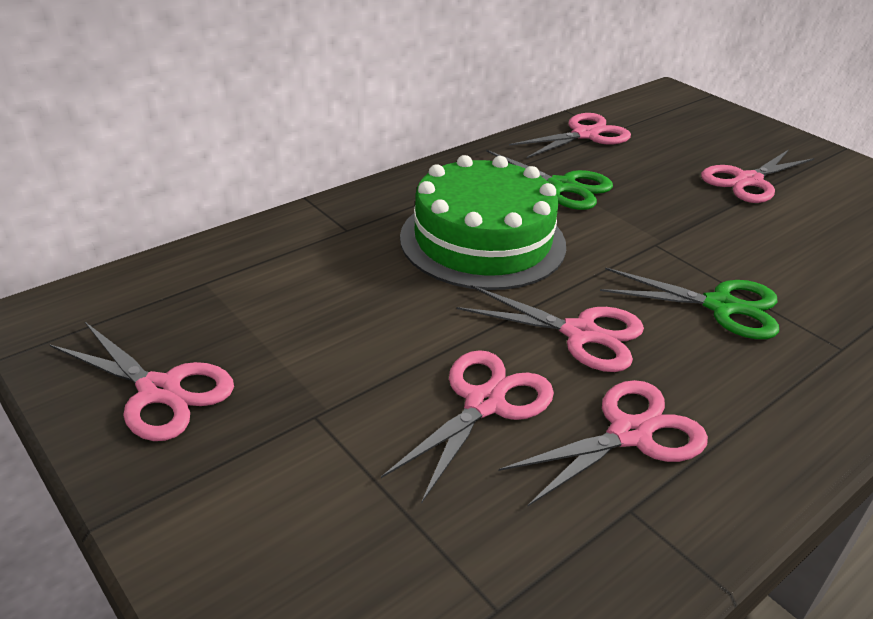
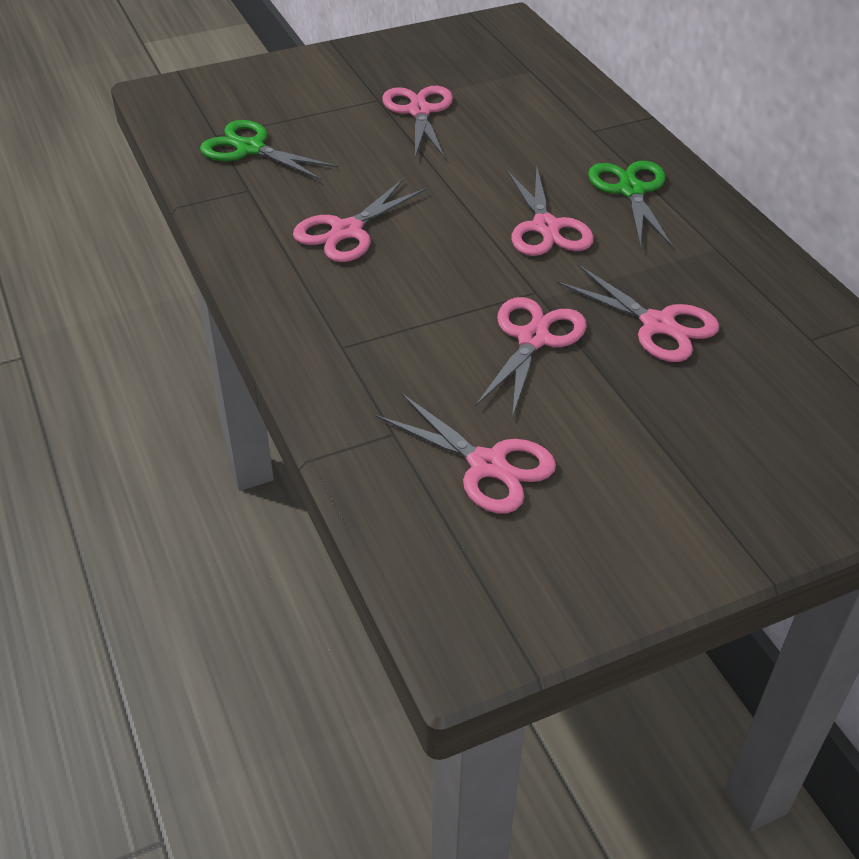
green cake: [400,155,566,290] = 1 -> none = 0

